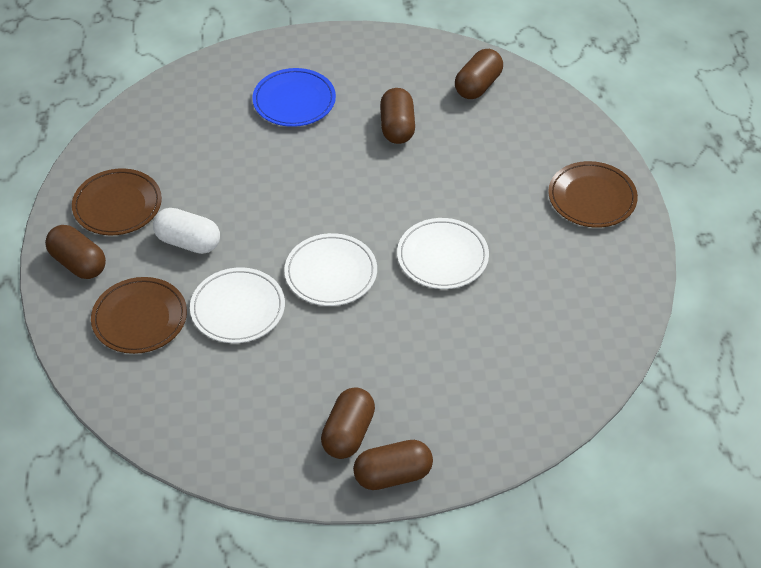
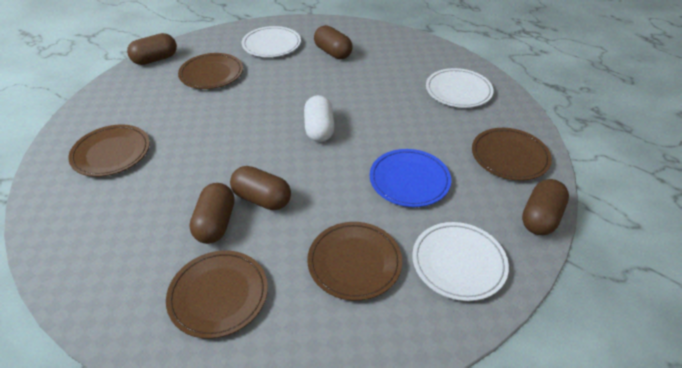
brown plate: [72,168,162,235] [91,277,187,354] [548,161,638,228] = 3 -> [68,124,150,177] [166,250,268,339] [178,53,243,89] [307,222,402,301] [472,128,552,181] = 5

